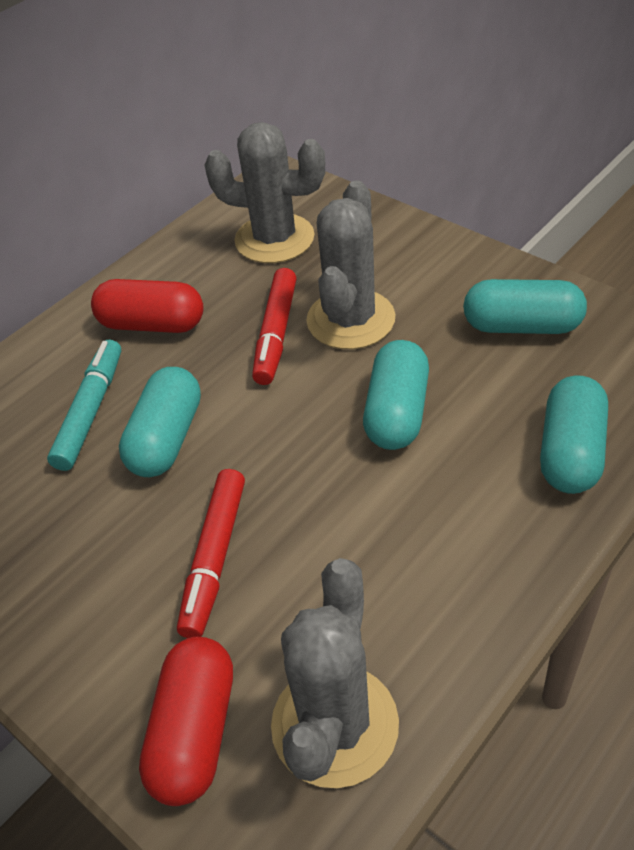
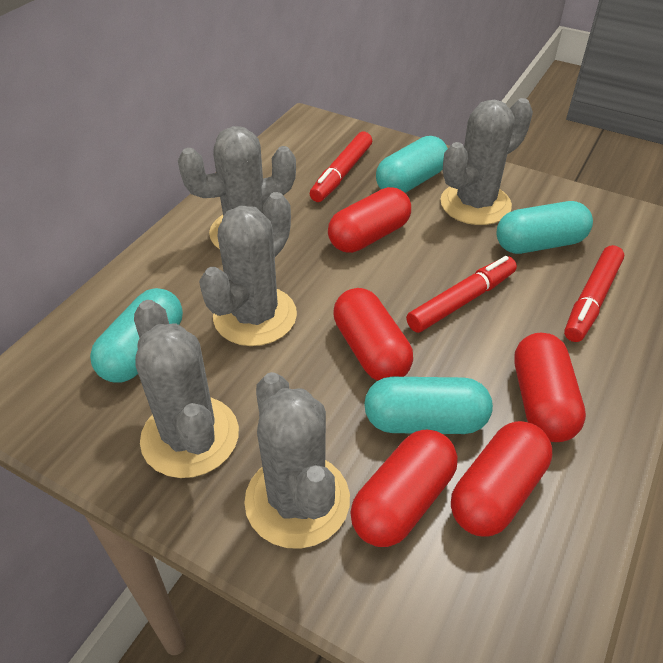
grey cactus: [205,122,325,263] [271,558,399,788] [306,180,395,349] = 3 -> [134,300,239,478] [178,126,296,249] [199,192,297,346] [244,372,350,549] [440,98,533,225] = 5
red capsule: [91,279,204,333] [139,637,233,806] = 2 -> [328,187,411,253] [333,288,413,381] [350,430,457,547] [451,421,552,537] [514,333,586,442] = 5
red marker: [177,469,245,638] [252,268,297,385] = 2 -> [310,132,372,202] [406,256,517,333] [564,245,624,342] = 3
turquoise marker: [47,339,121,471] = 1 -> none = 0

